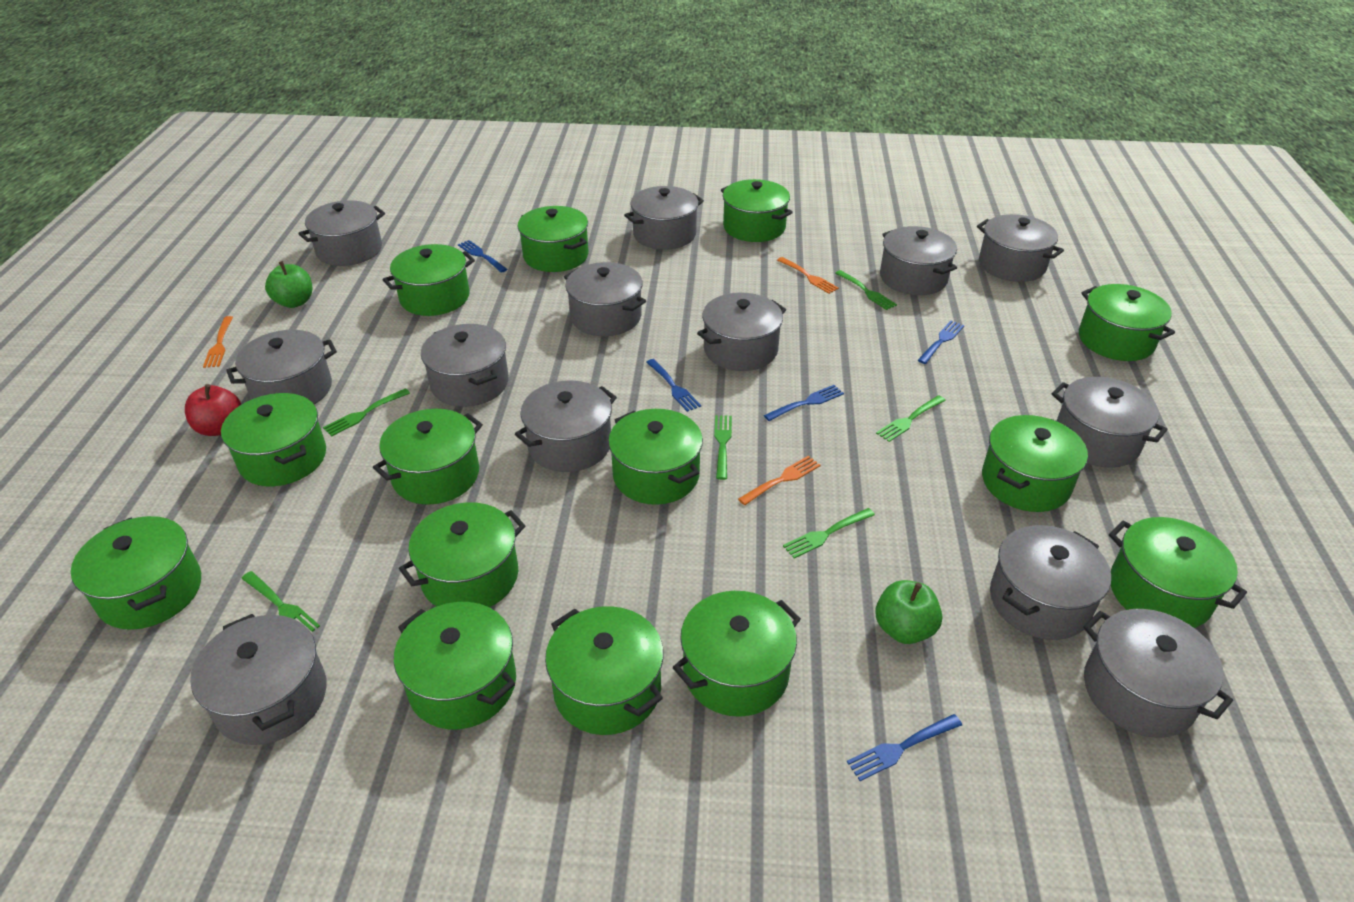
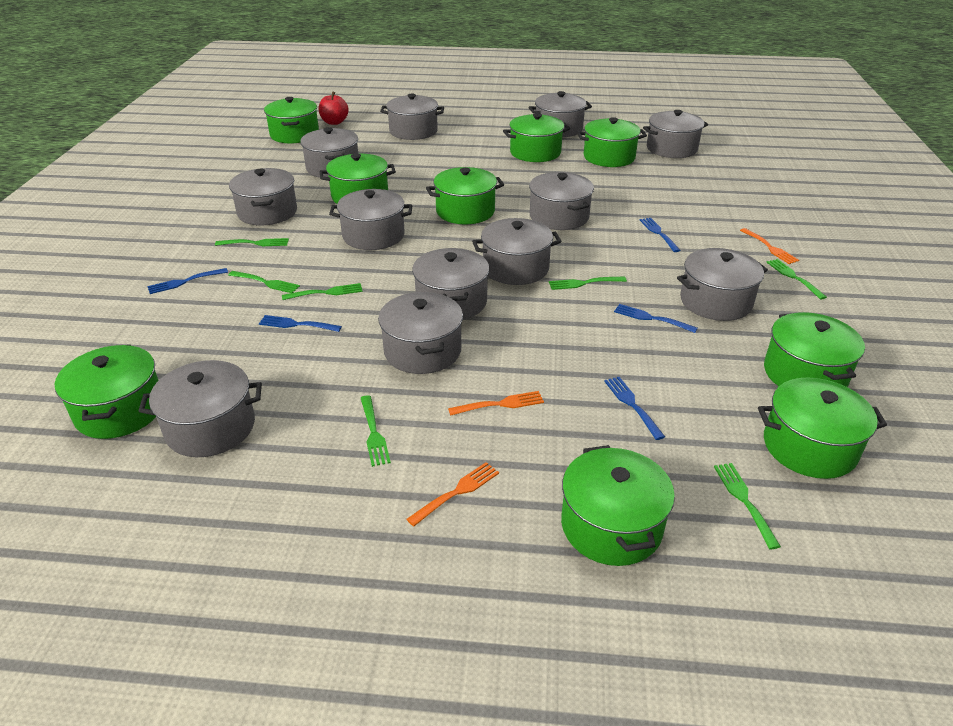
green apple: [265,261,312,308] [875,580,942,644] = 2 -> none = 0
green fork: [241,571,320,632] [323,388,410,437] [714,415,732,480] [783,508,875,558] [835,270,897,310] [876,395,946,442] = 6 -> [215,238,289,246] [228,271,300,293] [282,283,363,300] [361,395,391,467] [549,277,627,290] [714,463,781,549] [767,259,827,300] = 7
green pot: [71,516,201,630] [221,393,326,486] [373,409,483,505] [383,244,475,316] [394,602,516,729] [399,502,526,607] [517,206,588,272] [545,606,664,735] [608,409,703,505] [673,591,801,717] [721,179,793,242] [982,415,1088,512] [1079,284,1175,361] [1109,517,1247,628] = 14 -> [55,345,159,439] [264,97,319,143] [320,153,396,204] [426,167,504,224] [503,113,570,162] [561,445,675,566] [577,117,647,167] [758,378,887,479] [764,312,865,387] = 9
grey pot: [190,614,327,745] [226,330,337,404] [298,200,385,266] [421,324,509,407] [515,380,617,472] [564,262,646,336] [624,186,704,250] [697,293,786,371] [880,226,957,295] [977,214,1064,282] [990,525,1111,640] [1052,377,1167,468] [1083,609,1233,738] = 13 -> [138,360,262,457] [229,168,297,226] [300,127,358,178] [329,189,413,250] [378,292,463,374] [380,94,444,140] [412,248,490,320] [472,218,562,285] [529,91,592,137] [529,172,594,230] [643,110,708,158] [677,248,768,321] = 12

